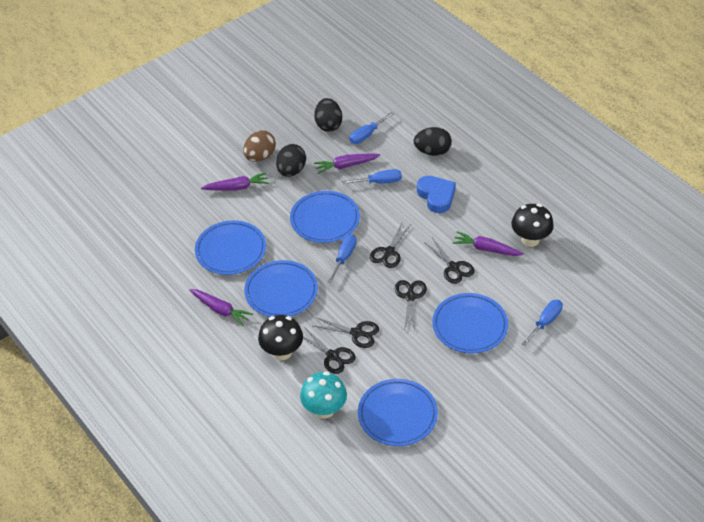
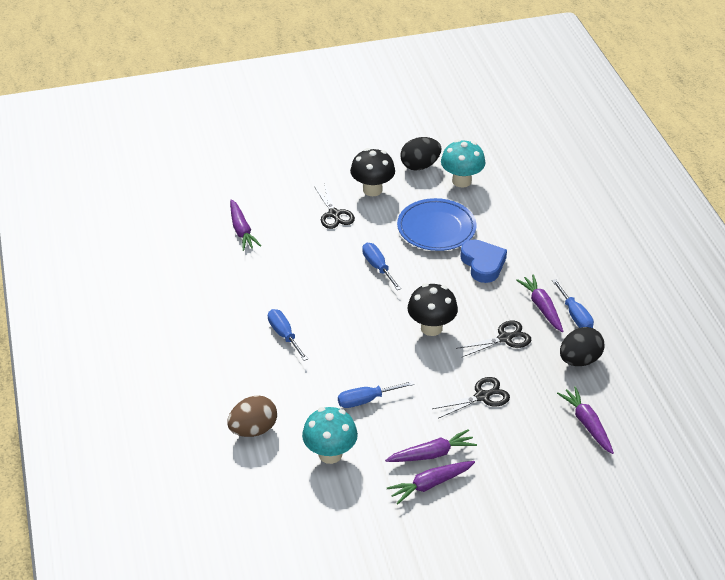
black egg: [276,144,306,177] [314,98,342,132] [414,127,452,156] = 3 -> [401,137,442,171] [560,327,604,366] = 2
black scissors: [303,327,356,374] [313,317,379,348] [370,223,410,268] [395,280,427,331] [424,238,475,284] = 5 -> [315,186,355,229] [432,377,510,418] [456,321,531,357] = 3
blue plate: [195,220,266,275] [244,260,318,317] [290,191,360,243] [358,379,438,446] [432,293,508,353] = 5 -> [397,198,477,251] = 1
purple carrot: [189,289,253,326] [201,172,269,191] [314,153,380,174] [452,231,523,256] = 4 -> [230,200,261,251] [385,429,477,462] [387,461,475,504] [516,275,563,332] [557,386,614,454] = 5
turquoise mushroom: [300,372,347,419] = 1 -> [302,407,358,464] [441,140,486,188] = 2

